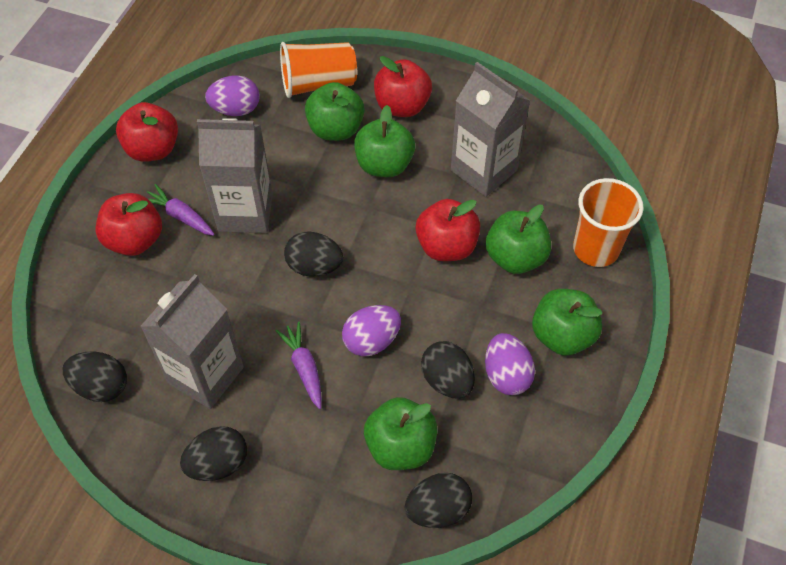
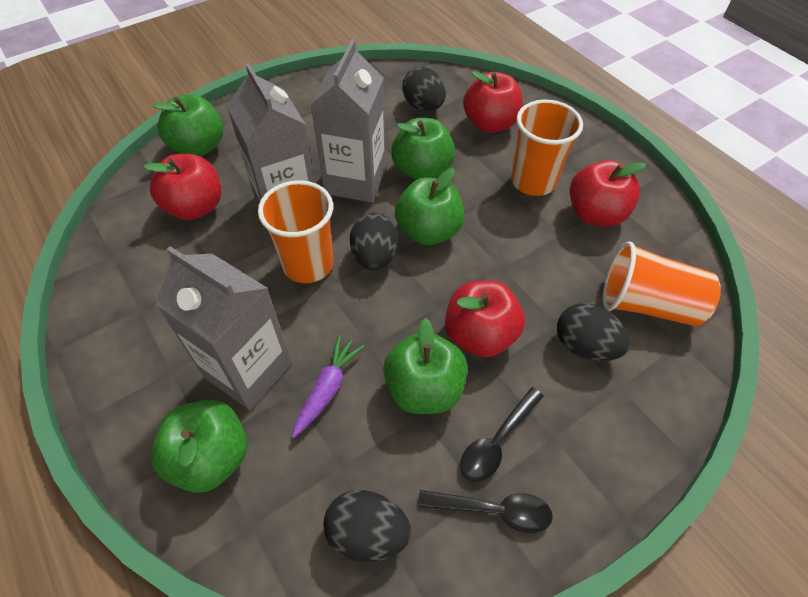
black egg: [63,351,127,402] [180,426,247,481] [284,231,343,277] [405,473,472,528] [421,341,475,399] = 5 -> [324,490,411,562] [350,213,398,271] [402,67,446,111] [557,303,630,361] = 4
black spoon: none = 0 -> [418,490,553,533] [460,387,544,482] = 2
orange cup: [280,42,357,98] [573,178,644,267] = 2 -> [258,180,333,283] [511,100,583,196] [603,242,721,327] = 3
purple carrot: [147,184,214,236] [276,322,322,409] = 2 -> [292,335,364,438] = 1
purple egg: [205,75,260,116] [342,305,401,356] [485,333,535,395] = 3 -> none = 0

